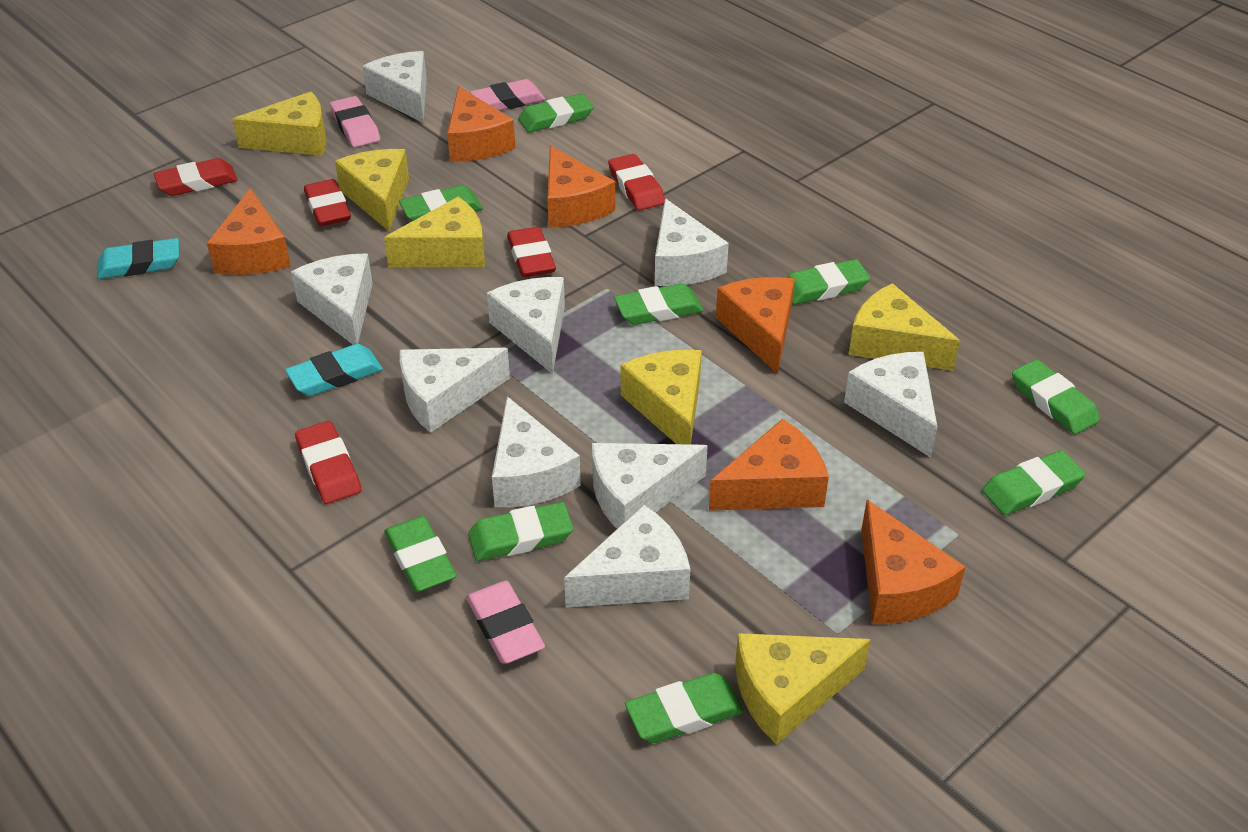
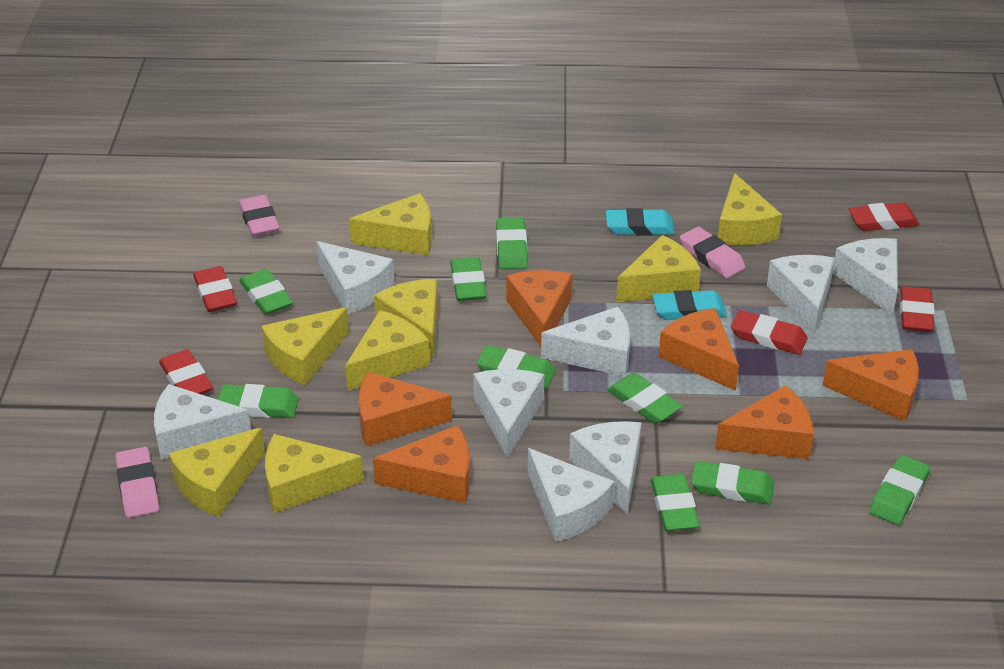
white cheese: [291,254,373,345] [362,51,427,123] [400,348,510,433] [487,277,565,374] [492,396,581,507] [564,505,690,607] [592,443,708,529] [655,198,729,286] [844,352,938,458] = 9 -> [154,384,251,460] [316,241,394,314] [473,369,544,458] [528,448,615,542] [541,307,630,377] [569,421,642,516] [767,255,835,334] [832,238,898,316] = 8
yellow cheese: [232,92,326,156] [335,149,409,231] [384,197,485,267] [621,350,702,445] [735,633,871,745] [849,283,960,371] = 6 -> [169,428,265,517] [262,307,349,385] [265,434,364,513] [345,310,430,391] [349,193,432,255] [374,279,438,360] [616,235,701,302] [718,173,782,245] = 8

